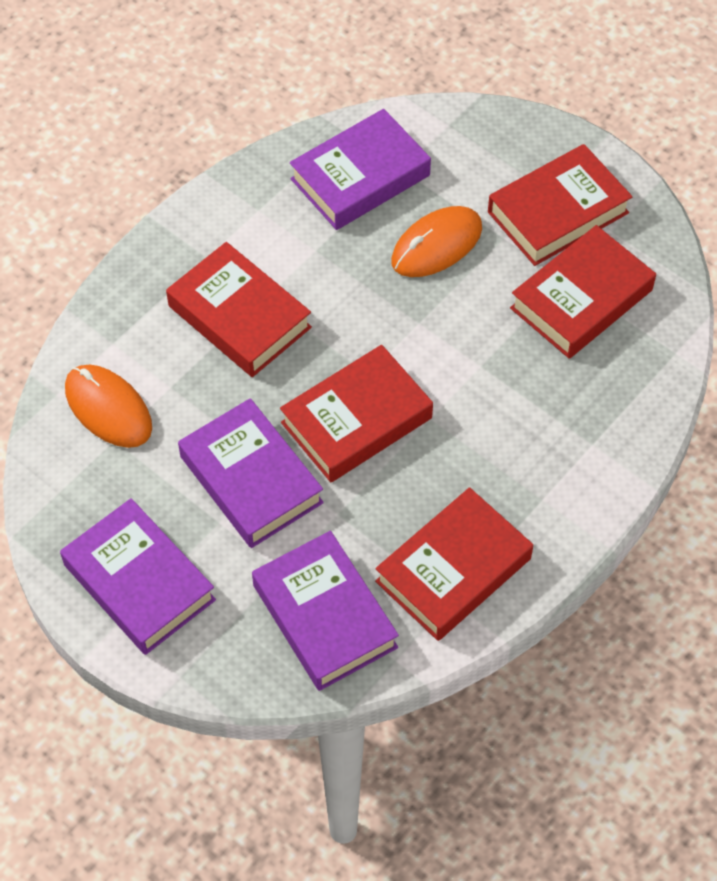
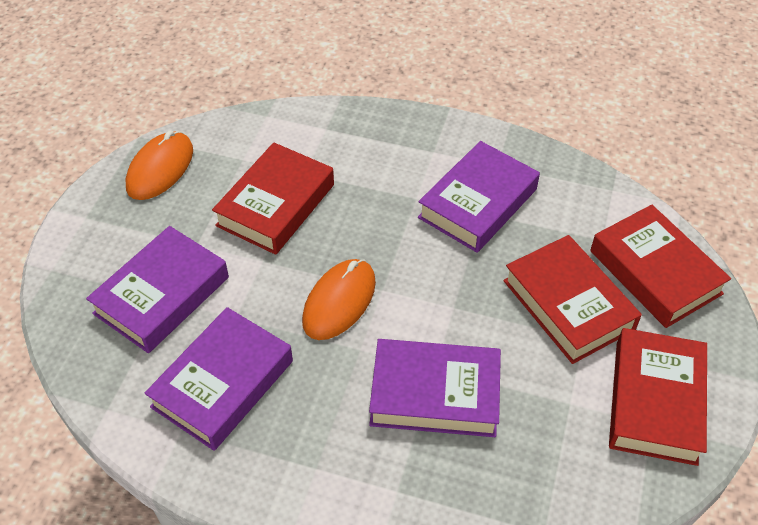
red book: [166,242,312,377] [280,345,433,482] [375,487,533,641] [488,144,632,266] [510,225,656,359] = 5 -> [212,142,334,255] [503,235,642,364] [590,205,731,328] [609,328,707,466] = 4

